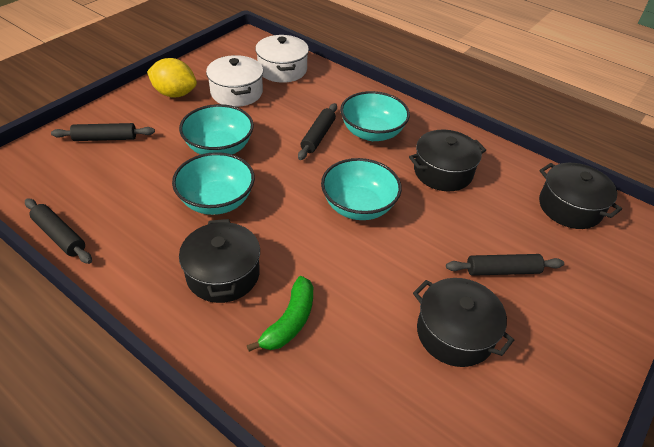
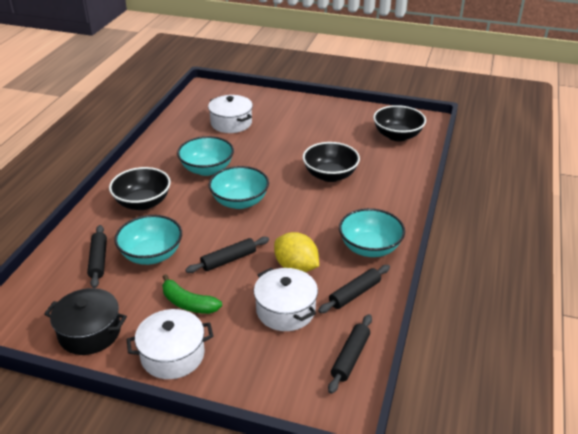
black bowl: none = 0 -> [109,167,171,210] [303,142,360,182] [373,105,426,141] = 3
black pot: [179,219,260,303] [409,130,486,191] [413,278,514,367] [539,163,622,229] = 4 -> [44,288,127,355] = 1
white pot: [206,55,263,107] [255,35,309,83] = 2 -> [127,309,213,379] [208,95,253,133] [254,268,318,331] = 3

